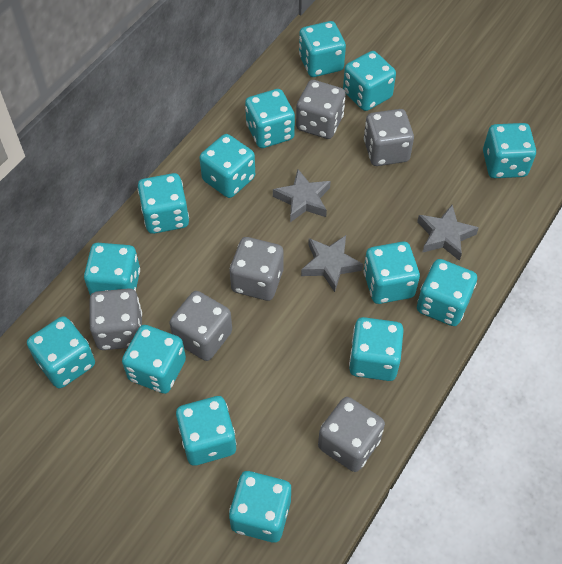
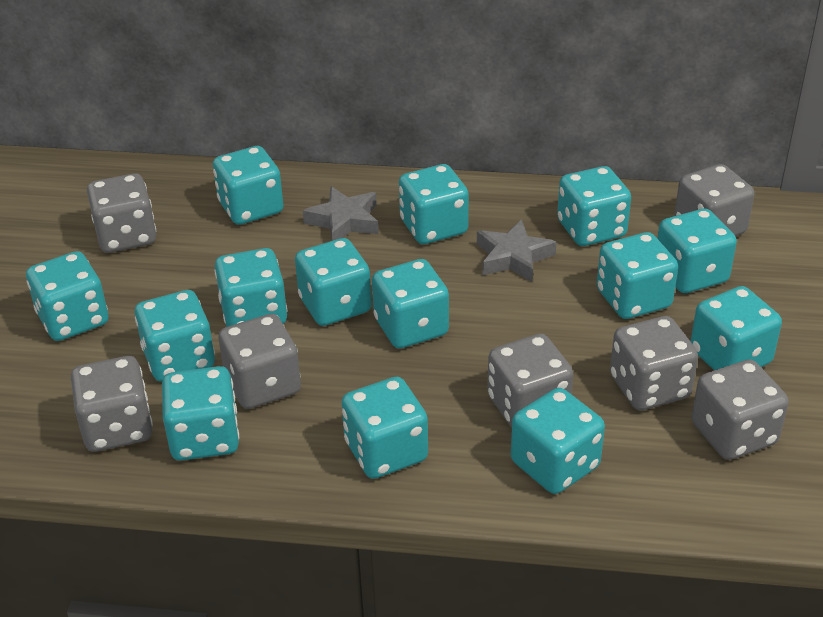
grey dice: [90,288,142,350] [169,291,232,361] [230,237,284,301] [296,80,346,139] [318,397,385,472] [364,109,414,166] = 6 -> [71,356,153,452] [87,173,156,253] [218,314,301,409] [487,334,573,428] [610,316,698,410] [674,164,754,236] [691,360,789,460] = 7
grey star: [273,169,331,222] [301,235,363,292] [417,205,479,261] = 3 -> [303,186,379,241] [477,219,557,282] = 2

